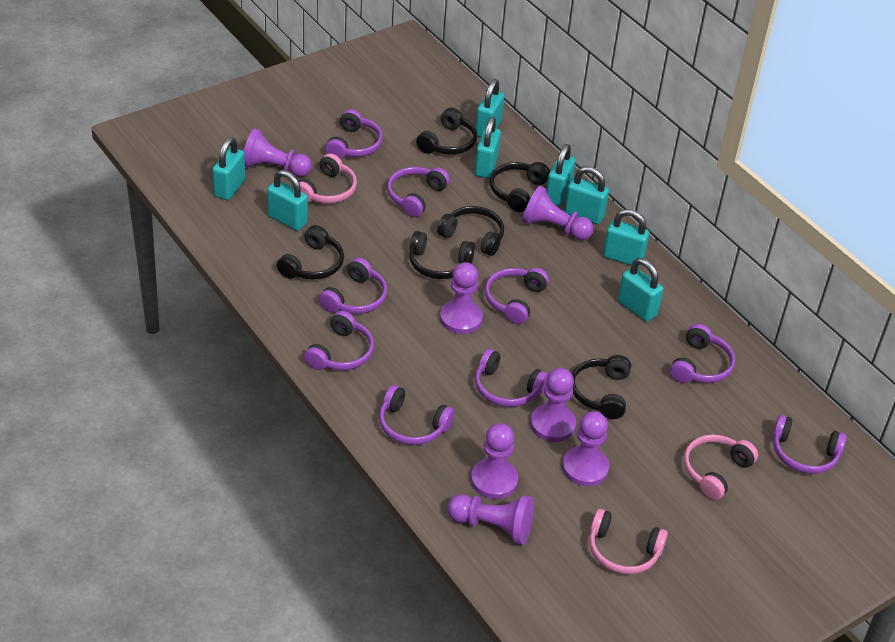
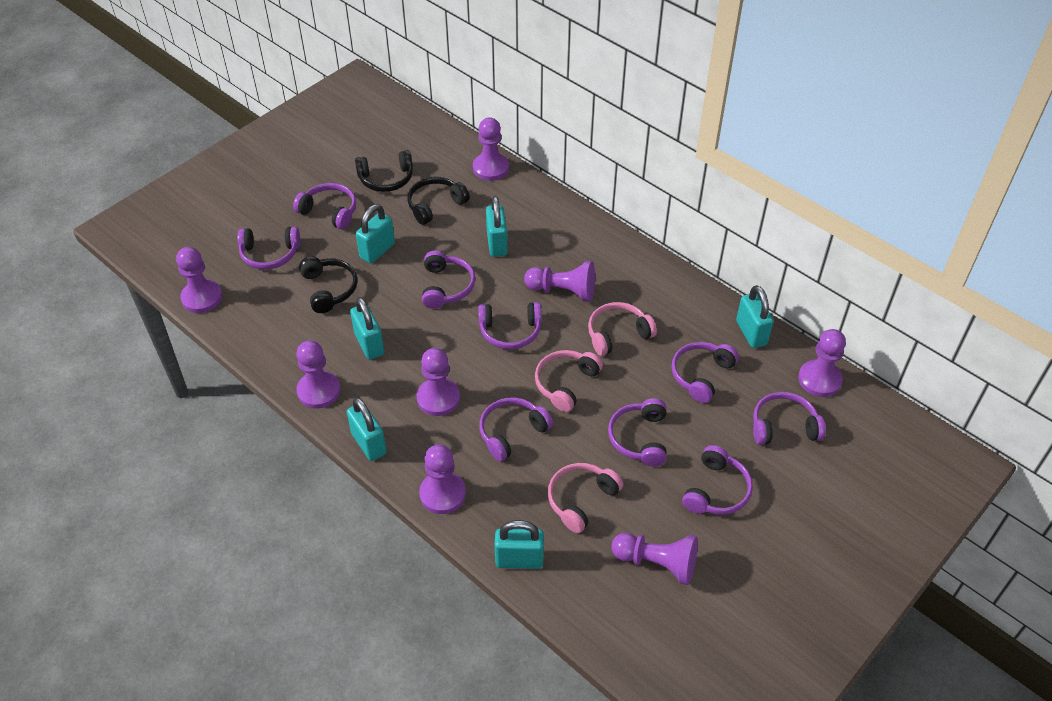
black headphones: [277,225,344,280] [409,231,475,279] [416,108,477,155] [437,206,504,256] [490,162,550,212] [572,355,631,419] = 6 -> [299,256,357,313] [355,150,413,192] [407,177,470,225] = 3
purple pawn: [244,128,312,177] [440,262,483,334] [447,494,534,545] [471,423,518,499] [522,185,593,240] [530,368,576,442] [562,411,609,486] = 7 -> [176,247,222,313] [296,340,341,409] [417,348,460,416] [419,444,466,514] [473,117,509,181] [524,261,595,302] [611,533,698,585] [798,329,846,397] = 8
turquoise padlock: [212,137,245,200] [267,170,308,231] [475,116,501,178] [476,79,505,137] [546,144,576,206] [564,166,609,224] [603,209,649,267] [618,258,663,322] = 8 -> [347,397,387,461] [350,297,384,360] [356,204,395,263] [486,196,507,257] [495,520,544,569] [736,285,774,348] = 6

